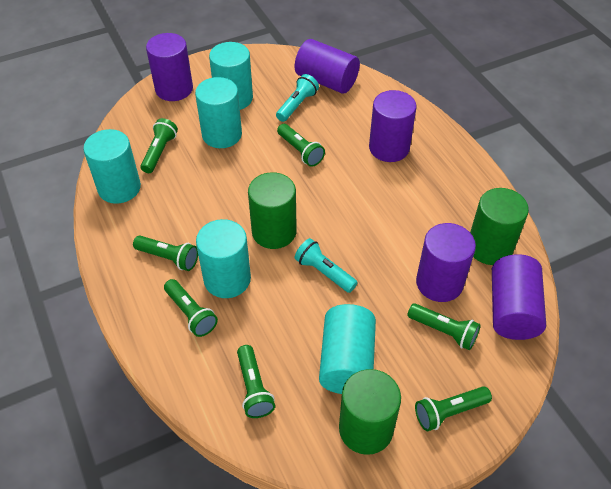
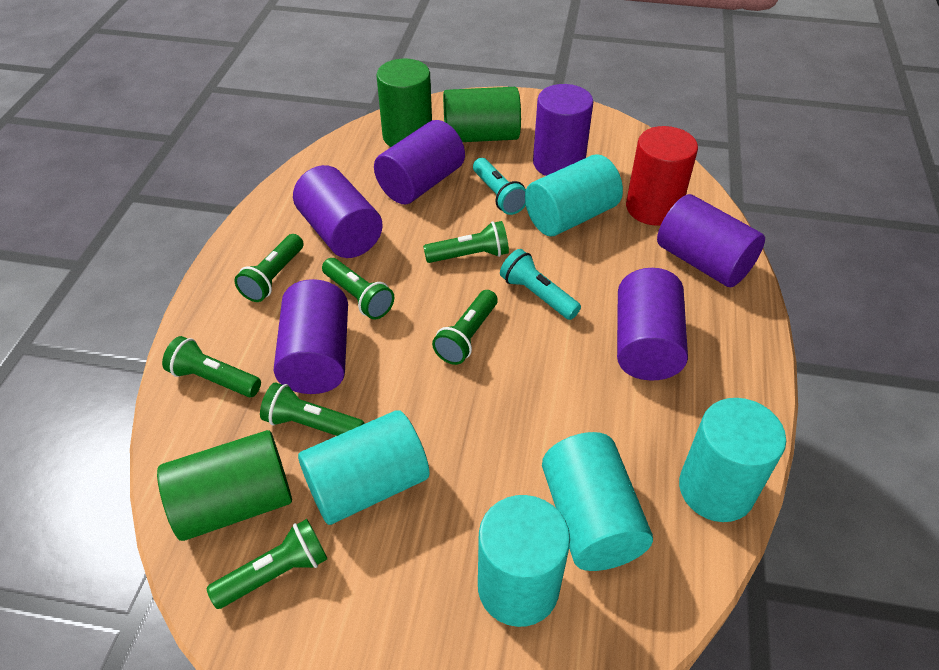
purple cylinder: [146,33,193,101] [295,39,360,94] [369,90,417,162] [416,223,476,302] [492,254,546,340] = 5 -> [274,279,348,394] [293,165,383,258] [374,120,465,204] [533,84,593,176] [617,268,688,381] [657,194,765,287] = 6
red cylinder: none = 0 -> [626,126,698,226] = 1

